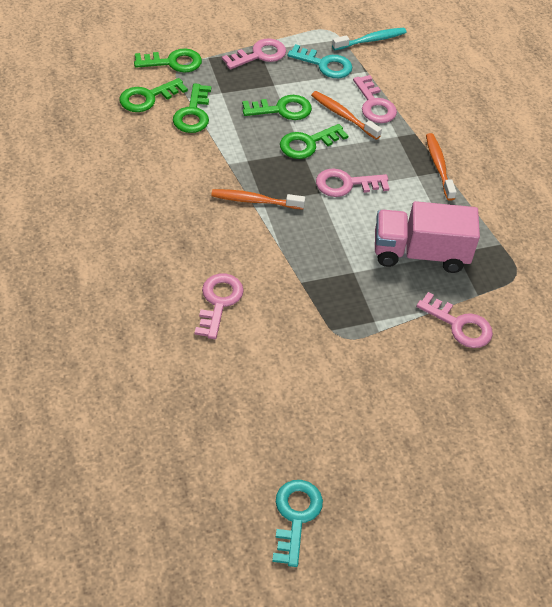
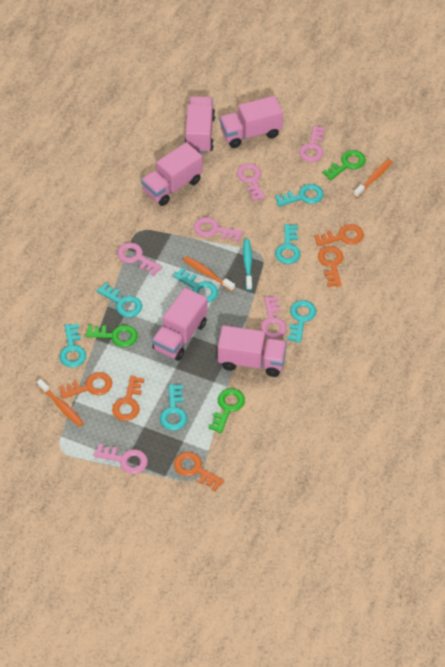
green key: [120,78,188,112] [134,49,202,72] [173,83,211,133] [242,95,312,120] [280,124,349,159] = 5 -> [85,325,138,347] [208,388,245,433] [322,150,366,180] = 3
orange key: none = 0 -> [59,372,112,399] [112,375,144,421] [174,452,224,491] [314,224,364,246] [318,246,343,287] = 5
pink key: [195,274,244,339] [222,38,286,69] [316,168,389,197] [353,75,397,123] [416,292,493,348] = 5 -> [94,444,148,474] [117,243,162,276] [194,217,243,242] [237,163,265,201] [260,296,287,339] [299,126,326,162] = 6
pink truck: [375,201,480,273] = 1 -> [141,142,203,206] [152,288,208,361] [184,96,215,153] [218,325,287,377] [219,96,283,148] = 5
turquoise key: [272,480,323,567] [288,44,352,78] = 2 -> [59,324,86,367] [97,282,142,317] [160,384,187,430] [173,267,218,303] [275,184,324,207] [275,224,301,264] [287,300,316,343] = 7

